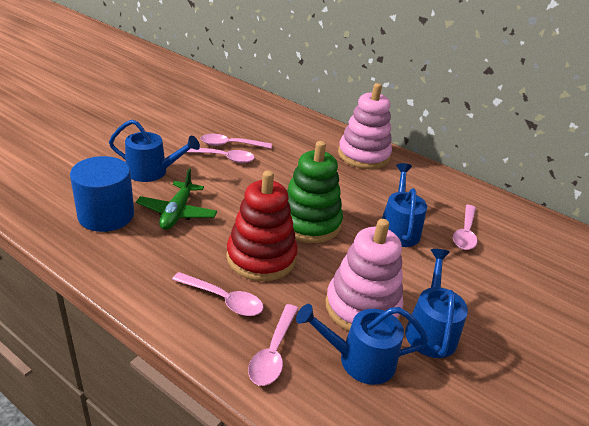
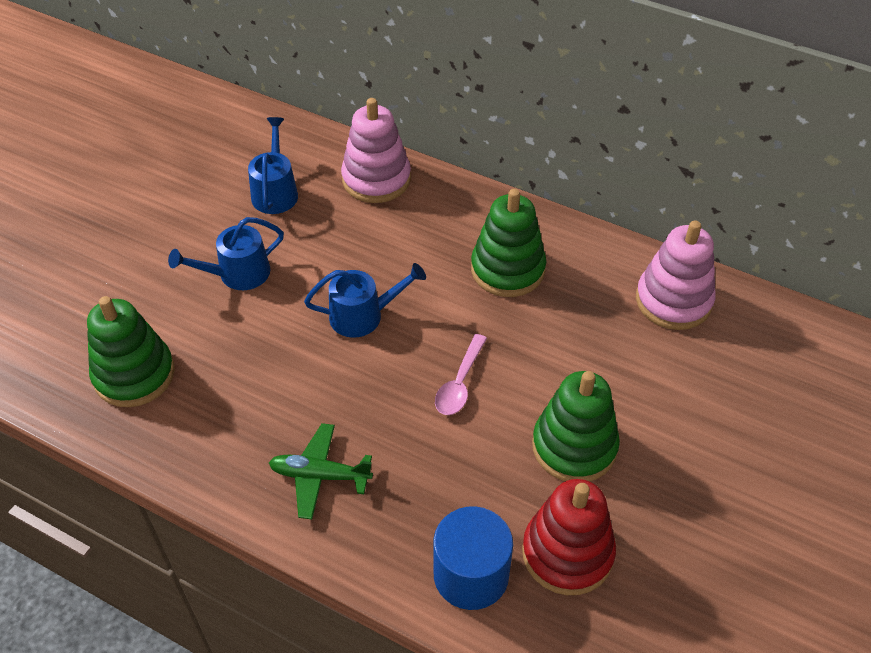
blue watering can: [109,119,200,182] [296,304,428,385] [382,163,427,247] [405,249,468,358] = 4 -> [168,217,284,290] [248,117,298,214] [304,263,426,338] = 3
green stacking toy: [287,141,343,243] = 1 -> [87,296,175,407] [471,189,546,297] [532,371,620,481] = 3
pink spoon: [172,272,264,316] [187,148,255,163] [201,134,272,149] [248,304,298,386] [453,205,477,250] = 5 -> [435,334,487,415] = 1

